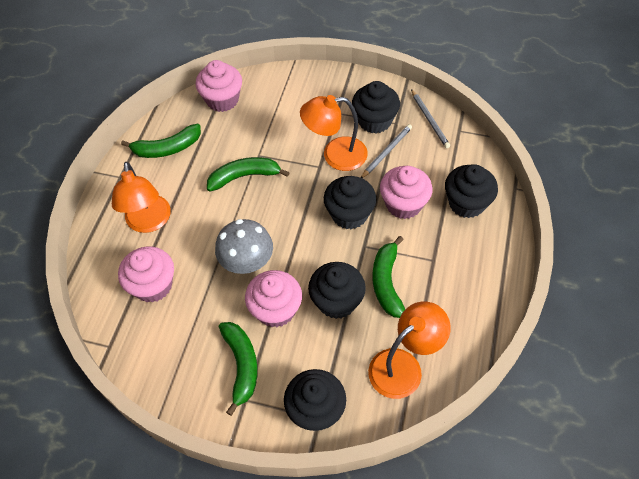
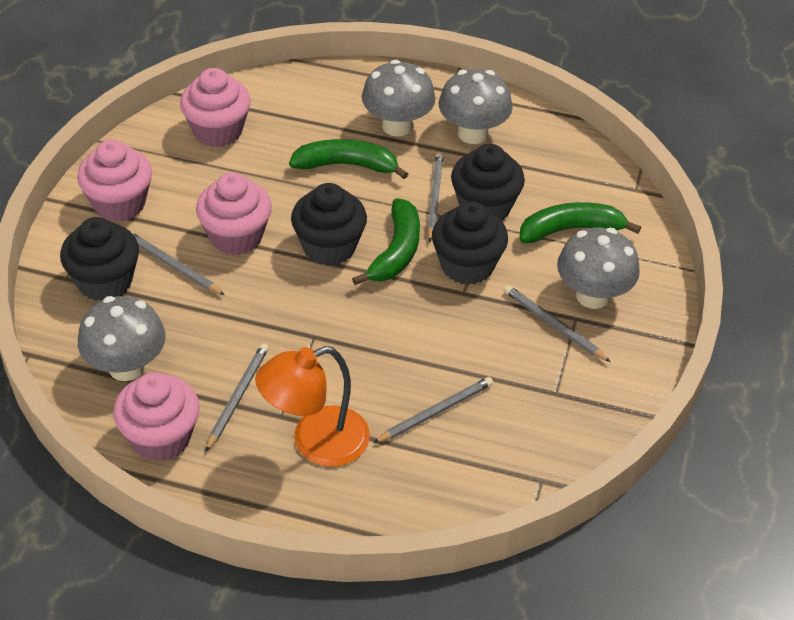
black cupcake: [284,369,346,431] [308,262,366,319] [324,176,376,229] [352,81,400,133] [445,164,498,218] = 5 -> [60,217,139,301] [291,183,367,266] [432,202,508,285] [451,144,525,220] = 4
green banana: [121,124,201,158] [207,157,290,191] [219,322,258,416] [372,236,405,318] = 4 -> [289,139,408,179] [352,198,420,285] [520,202,641,243] = 3
grey mushroom: [215,219,273,274] = 1 -> [78,296,166,381] [362,60,436,137] [439,69,513,144] [557,228,640,309] = 4
grey pencil: [361,124,412,178] [411,89,450,148] = 2 -> [130,231,225,295] [205,344,269,452] [373,377,493,443] [427,152,444,242] [504,285,611,362] = 5
orange lamp: [112,162,171,233] [300,95,368,171] [368,302,451,399] = 3 -> [255,346,370,467] = 1

